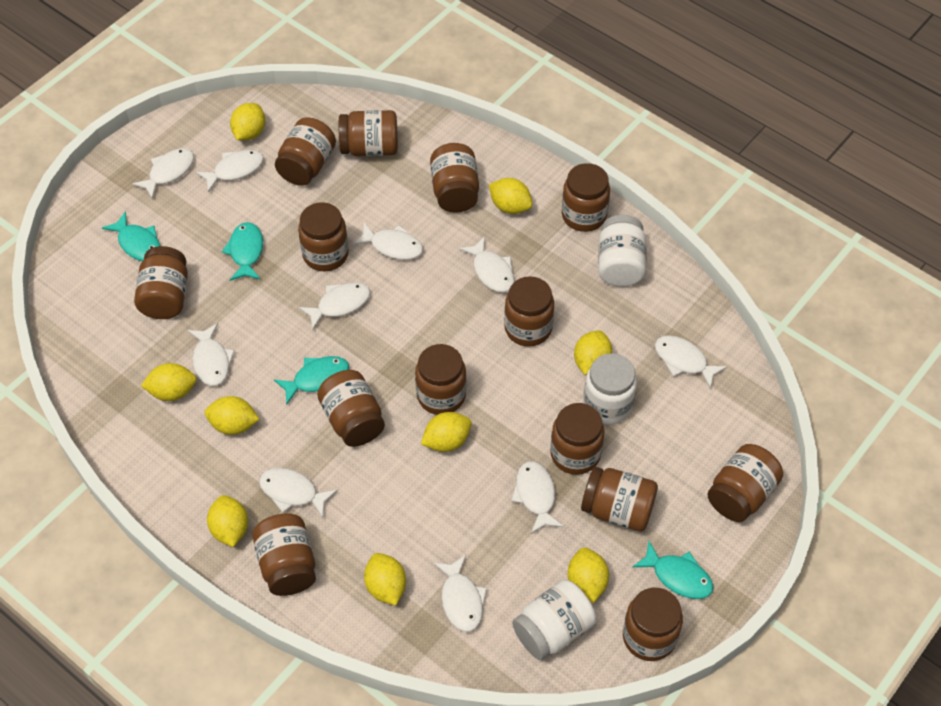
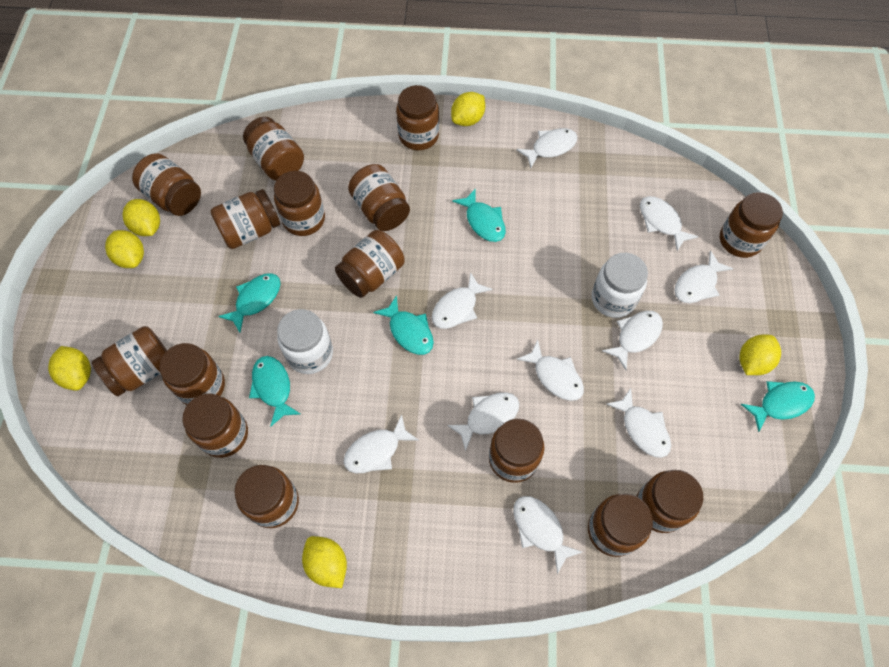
brown jar: [134,246,188,319] [252,513,316,596] [275,118,336,186] [298,202,349,271] [317,370,385,447] [339,110,398,156] [415,344,466,415] [430,143,479,213] [504,276,554,347] [550,403,604,475] [562,163,610,232] [581,467,658,531] [623,588,683,661] [707,444,783,522] = 14 -> [92,326,167,397] [132,153,201,216] [159,343,225,405] [182,394,248,458] [210,189,280,249] [234,465,299,528] [243,117,304,181] [274,171,325,236] [335,230,405,298] [348,164,410,231] [396,85,439,150] [489,419,545,483] [588,494,653,557] [637,470,703,533] [720,192,783,258] = 15
turquoise fish: [102,211,161,261] [222,222,263,281] [274,356,349,405] [632,541,714,599] = 4 -> [218,273,281,332] [249,356,300,426] [373,295,434,355] [452,189,506,242] [741,381,815,432] = 5
white jar: [512,580,596,660] [583,353,637,425] [598,215,646,287] = 3 -> [277,309,333,374] [592,253,648,318] = 2
yellow lemon: [141,363,197,401] [205,396,260,435] [207,495,248,547] [230,103,265,140] [364,553,406,605] [421,412,471,452] [489,178,532,214] [568,547,609,603] [574,330,612,375] = 9 -> [48,346,91,391] [105,230,144,268] [122,199,160,236] [302,536,347,588] [451,92,485,126] [739,334,781,375] = 6

